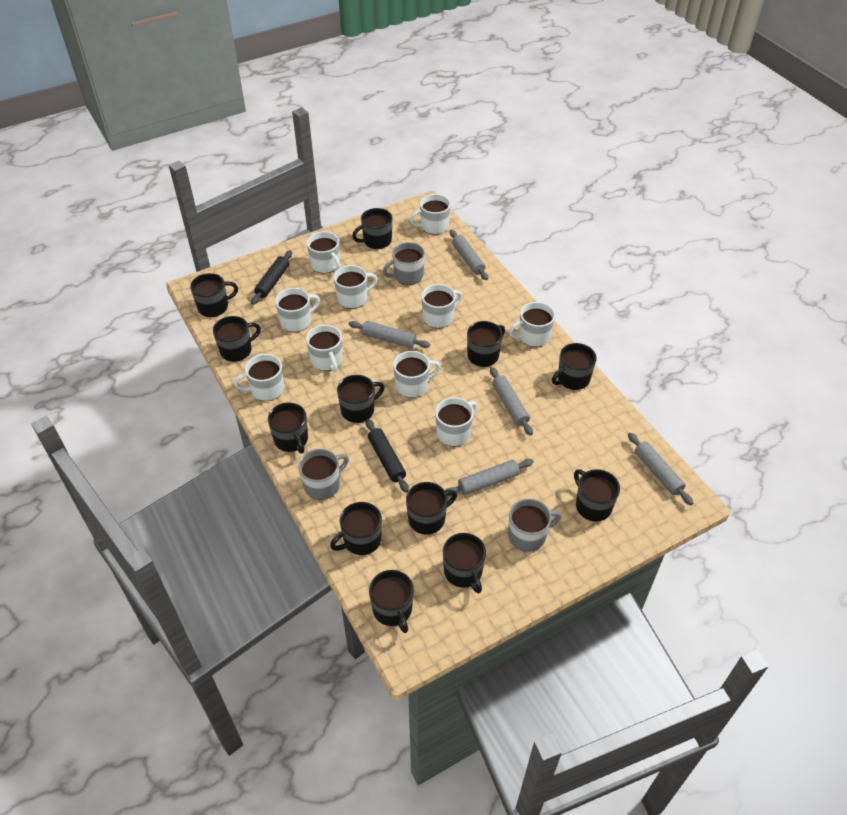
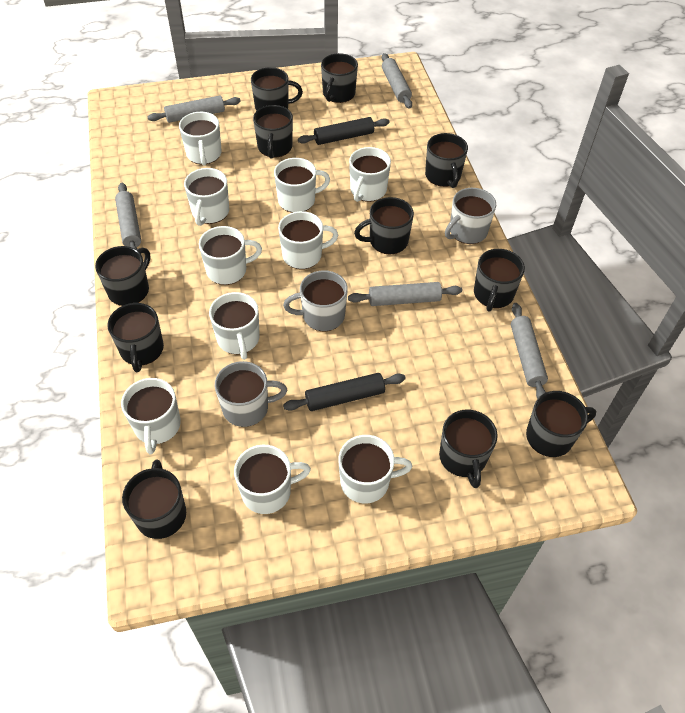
black mug: [190,273,238,317] [213,316,261,362] [268,403,308,454] [330,502,382,555] [337,375,384,423] [352,208,392,249] [369,570,414,633] [406,482,457,535] [443,533,486,593] [467,321,505,367] [552,343,597,390] [574,469,620,522] = 12 -> [95,246,151,306] [107,303,164,372] [122,459,186,539] [251,67,303,111] [253,105,293,159] [321,53,358,103] [354,197,414,254] [425,133,468,188] [439,410,498,488] [474,249,525,312] [526,391,596,457] = 11

